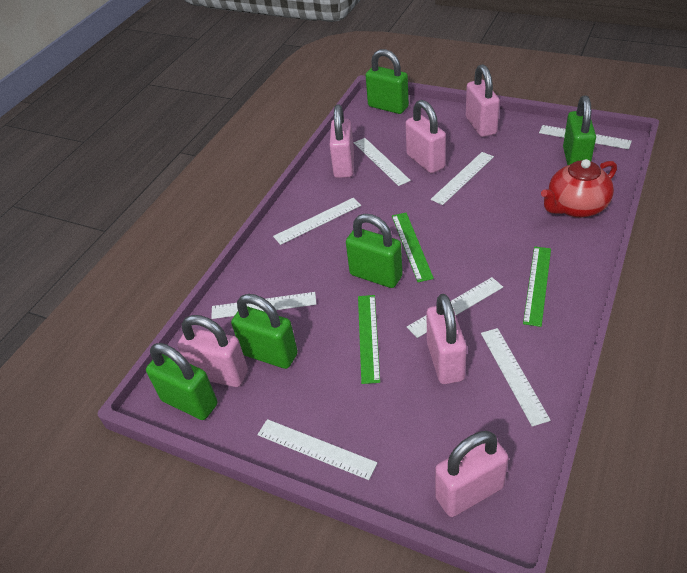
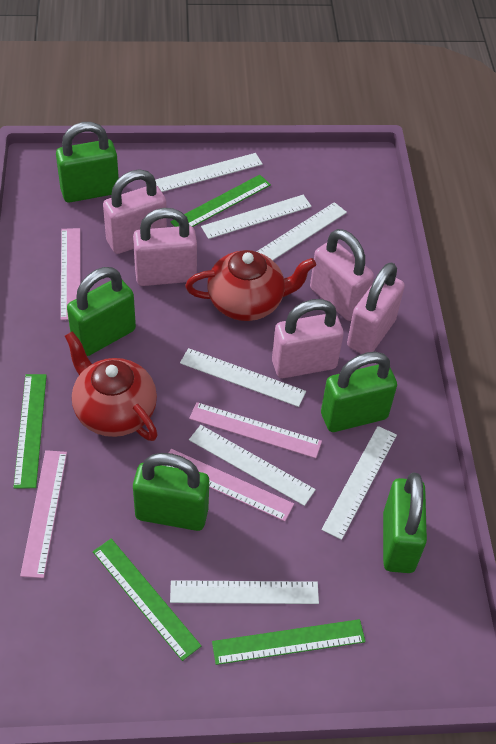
green ruler: [358,295,380,384] [392,213,434,282] [523,246,551,327] = 3 -> [13,374,47,489] [93,538,201,661] [170,175,271,227] [212,619,366,665] = 4
pink padlock: [177,315,248,387] [329,104,354,178] [405,100,446,173] [426,294,467,384] [435,431,509,517] [466,64,500,137] = 6 -> [103,169,167,254] [133,208,197,286] [272,299,344,378] [310,229,374,321] [347,262,405,354] = 5
pink ruler: none = 0 -> [20,450,67,578] [60,228,81,320] [163,449,294,522] [189,402,322,458] = 4
red teapot: [541,159,617,218] = 1 -> [65,331,158,441] [185,250,316,321] = 2
white ruler: [211,292,316,319] [257,419,377,480] [273,198,361,245] [354,138,411,186] [407,277,503,338] [431,152,494,205] [481,328,551,427] [539,125,632,149] = 8 -> [155,153,263,192] [170,580,319,604] [180,348,306,407] [189,425,316,506] [201,195,312,239] [256,202,347,260] [321,426,397,540] = 7

